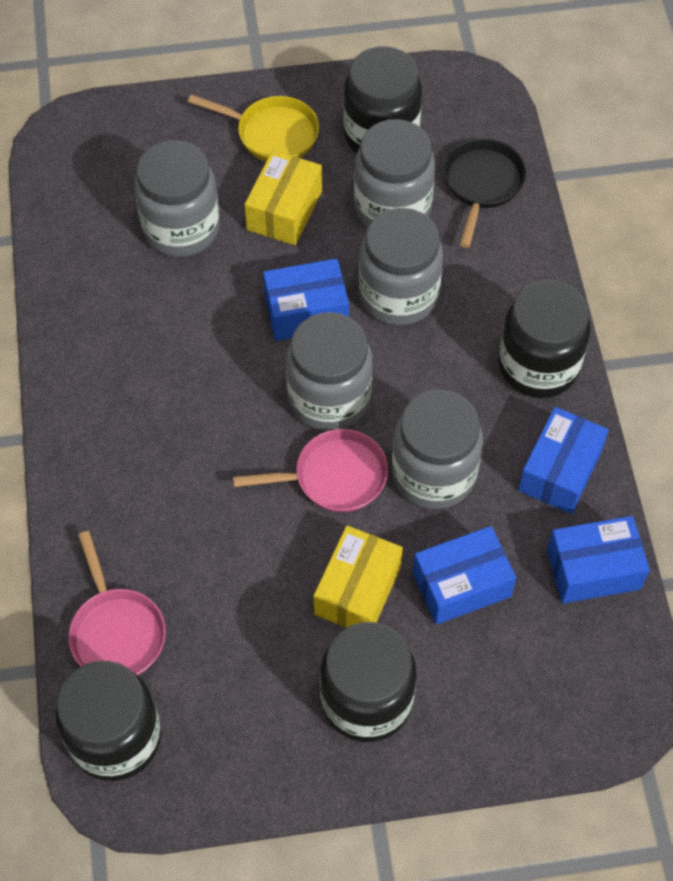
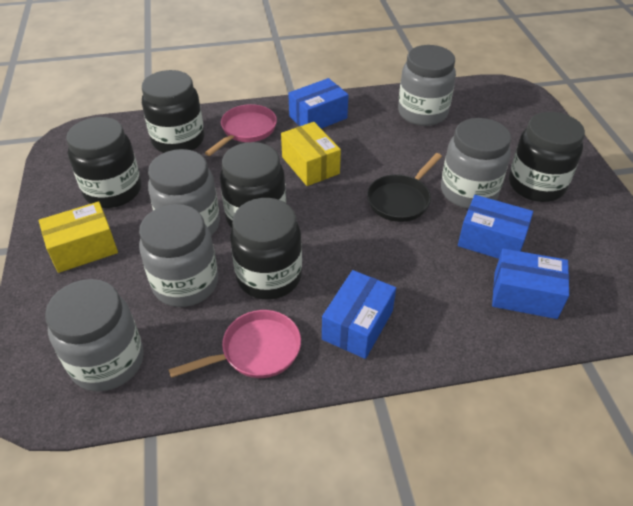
black jar: [56,661,161,781] [320,622,417,742] [343,46,422,154] [499,280,591,398] = 4 -> [66,117,141,208] [142,70,204,153] [220,142,286,228] [230,198,302,300] [509,112,585,202] = 5
yellow pan: [188,94,319,162] = 1 -> none = 0

